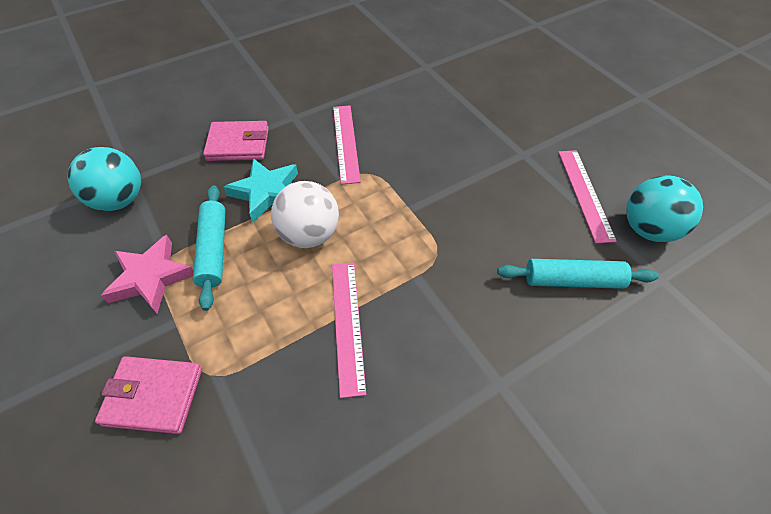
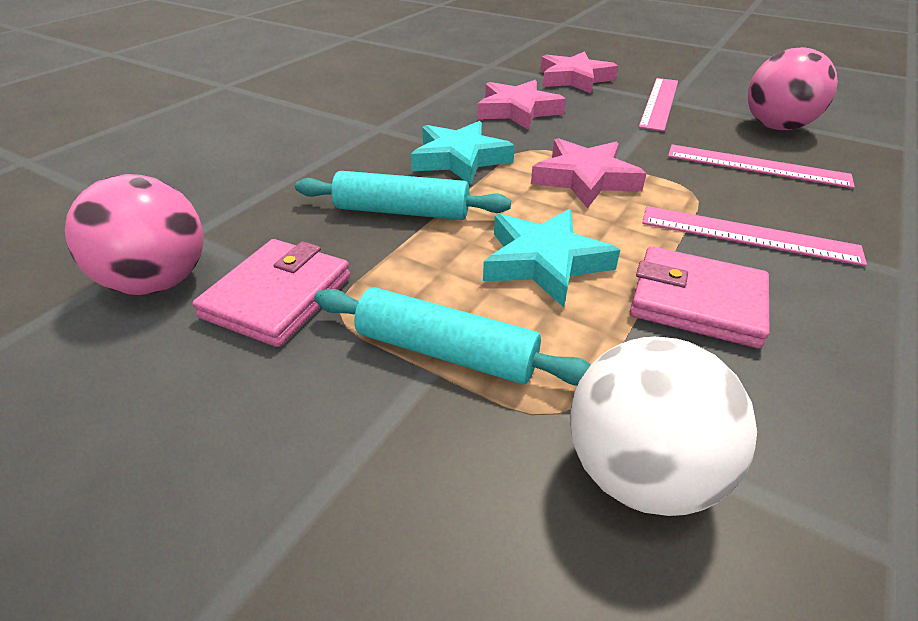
pink ball: none = 0 -> [65,174,204,295] [748,47,838,130] = 2
pink star: [101,235,193,314] = 1 -> [477,80,566,130] [531,138,647,208] [540,51,618,94] = 3
turquoise ball: [68,147,141,211] [626,175,703,242] = 2 -> none = 0
turquoise star: [224,158,298,222] = 1 -> [411,121,515,185] [483,209,620,307] = 2

